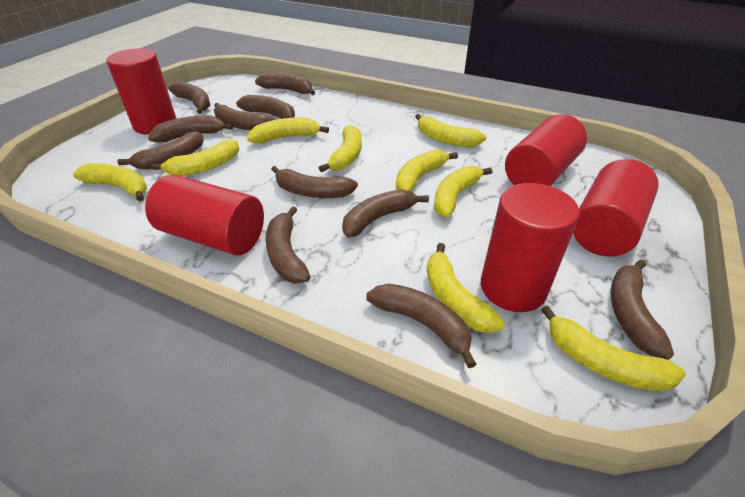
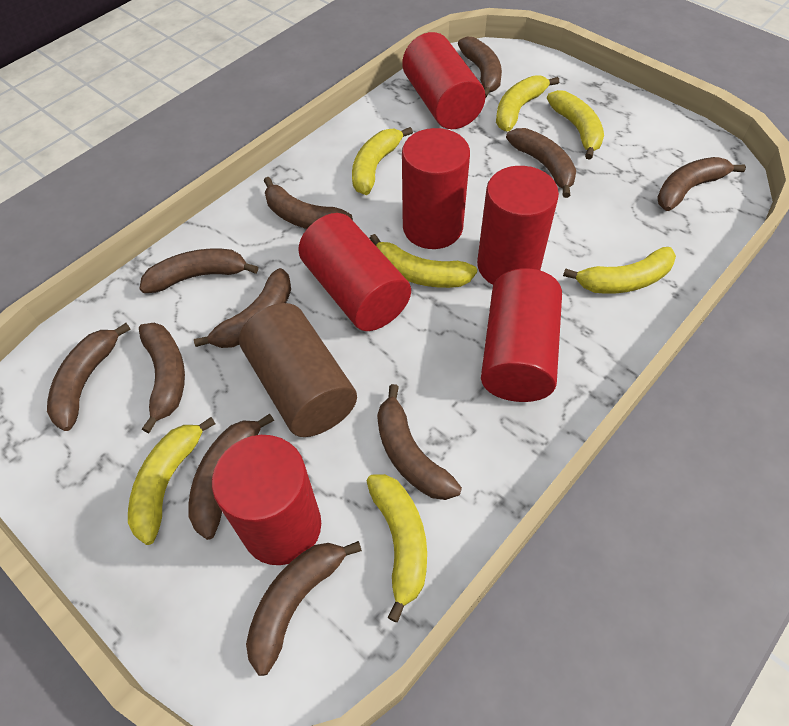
brown cylinder: none = 0 -> [239,303,357,437] = 1
red cylinder: [106,48,177,135] [145,174,264,256] [481,183,580,312] [505,114,587,186] [573,159,659,257] = 5 -> [212,435,321,565] [298,213,411,331] [402,32,486,129] [402,128,470,249] [477,166,559,285] [481,268,562,402] = 6
yellow banana: [73,163,147,201] [151,140,239,176] [247,118,329,143] [319,125,362,172] [396,149,458,192] [415,114,486,147] [427,243,505,333] [434,166,492,218] [541,306,686,391] = 9 -> [128,417,216,545] [352,127,413,195] [367,474,427,622] [369,234,477,288] [496,75,559,132] [547,90,604,160] [563,247,676,294] = 7

